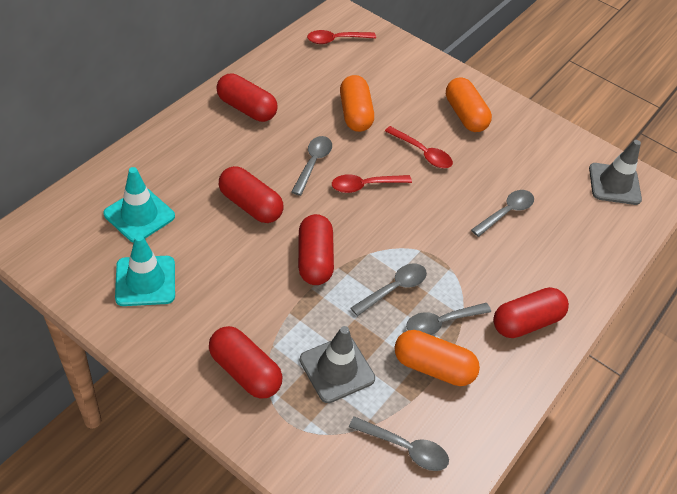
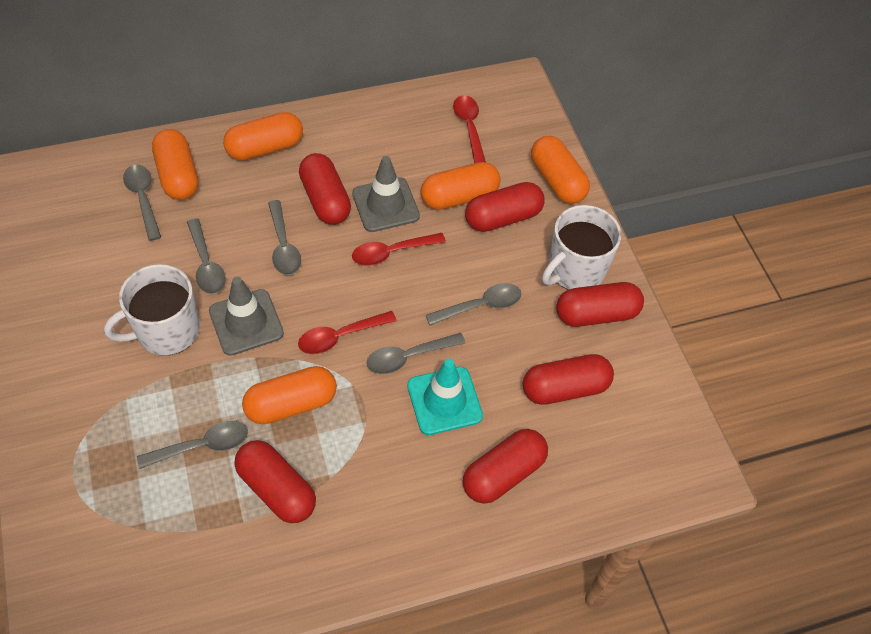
grey spoon: [291,136,332,196] [349,416,449,471] [351,264,427,316] [406,303,491,335] [471,190,534,237] = 5 -> [123,164,161,241] [137,421,248,469] [187,218,226,294] [268,200,301,275] [366,333,466,374] [426,283,521,326] = 6
orange capsule: [340,75,374,132] [394,330,480,386] [446,77,492,132] = 3 -> [152,129,198,200] [223,112,303,161] [242,366,337,424] [421,162,500,210] [531,136,590,204] = 5
red capsule: [209,326,282,399] [216,73,278,122] [219,166,284,223] [298,214,334,285] [493,287,569,338] = 5 -> [234,440,316,523] [299,153,351,225] [463,429,548,504] [465,182,545,232] [523,354,614,405] [556,282,644,327] = 6
turquoise traffic cone: [103,167,175,243] [115,234,175,306] = 2 -> [407,359,483,435] = 1
white mug: none = 0 -> [104,264,200,356] [542,205,621,290] = 2

